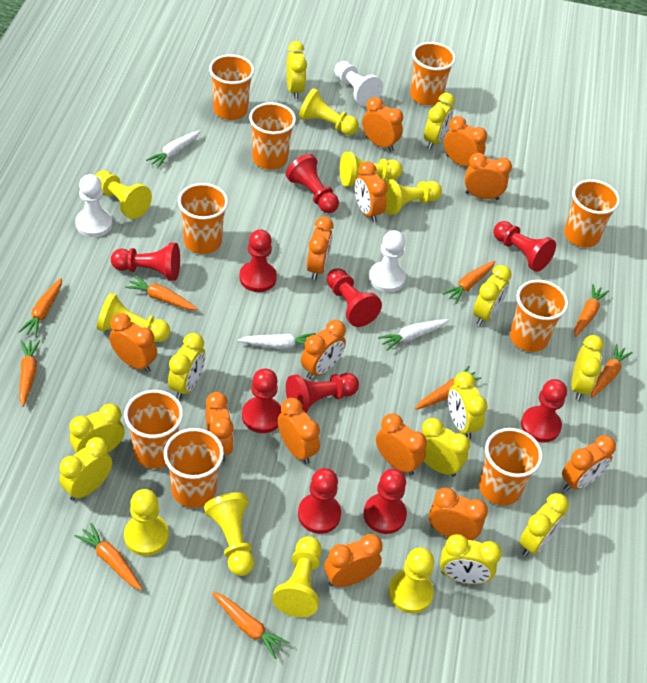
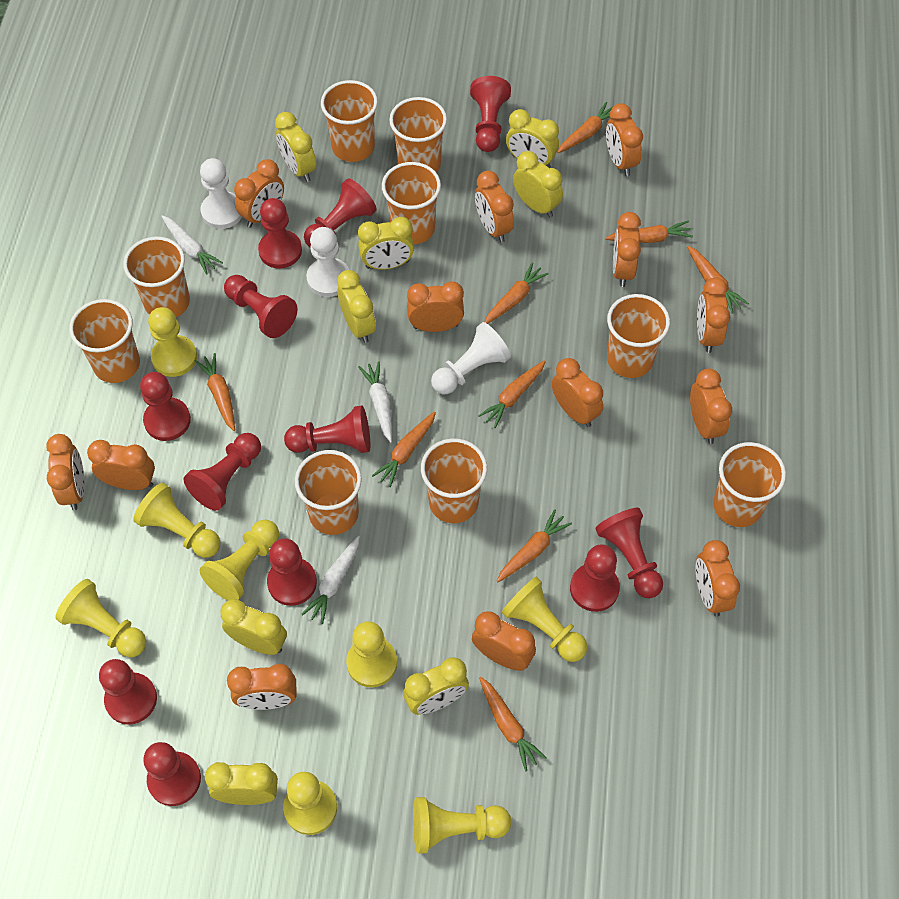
red pawn: [111,243,180,281] [239,229,277,292] [242,368,282,433] [286,154,339,213] [286,373,359,413] [298,468,341,534] [327,268,382,327] [363,469,407,534] [493,221,556,272] [521,379,567,442] = 10 -> [99,659,157,725] [140,372,191,441] [143,742,201,806] [183,433,261,511] [224,275,297,338] [258,198,302,269] [267,538,317,606] [284,405,370,453] [304,178,377,247] [470,76,511,152] [570,545,620,612] [595,508,663,598] = 12
yellow clock: [59,437,112,501] [69,404,125,453] [168,333,205,399] [286,41,307,99] [422,418,470,477] [424,93,455,149] [440,534,502,584] [448,372,487,439] [473,265,512,326] [519,493,569,556] [571,335,604,400] = 11 -> [205,762,278,805] [221,599,287,655] [275,112,316,182] [337,270,376,343] [358,217,414,270] [403,658,469,715] [506,109,559,168] [513,151,563,217] = 8
yellow pawn: [95,170,152,219] [97,293,170,342] [124,489,169,556] [204,492,254,576] [272,536,322,617] [299,88,359,135] [340,152,403,187] [384,179,442,215] [388,547,434,613] = 9 -> [56,579,146,657] [133,483,221,558] [148,307,197,377] [200,520,279,600] [283,772,337,835] [346,621,397,687] [413,797,511,854] [501,577,588,662] = 8

